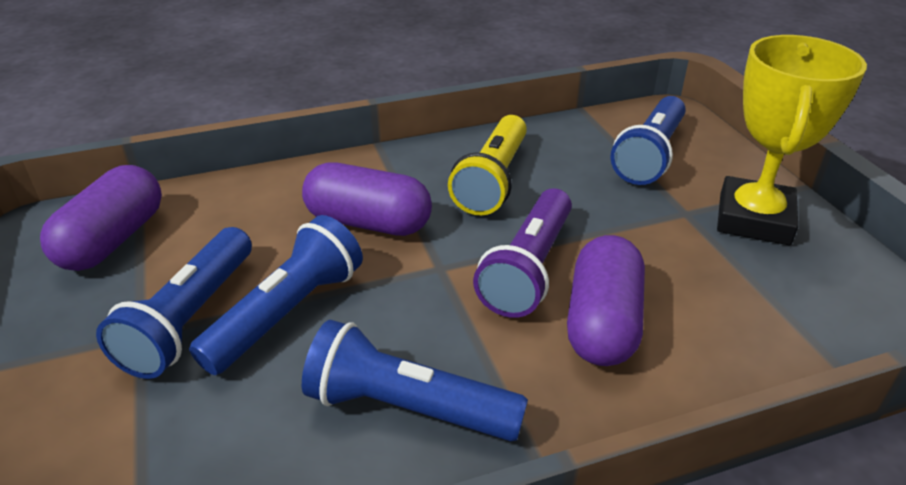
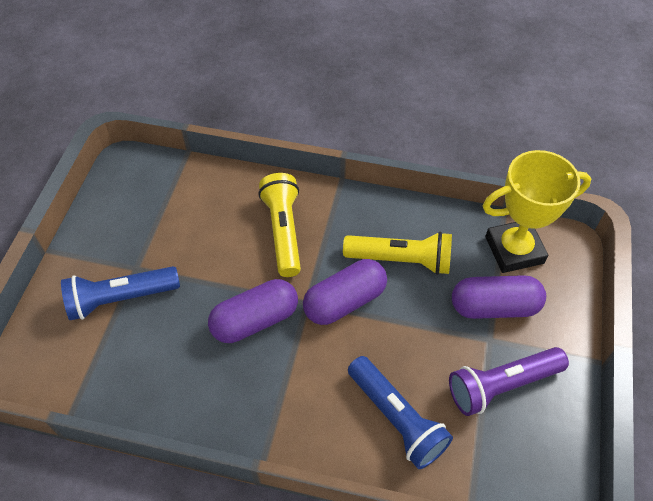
blue flashlight: [96,227,252,379] [189,215,363,375] [302,320,528,441] [610,96,686,185] = 4 -> [61,266,180,320] [348,356,453,469] = 2
yellow flashlight: [448,115,527,216] = 1 -> [258,173,301,277] [343,231,452,275] = 2

